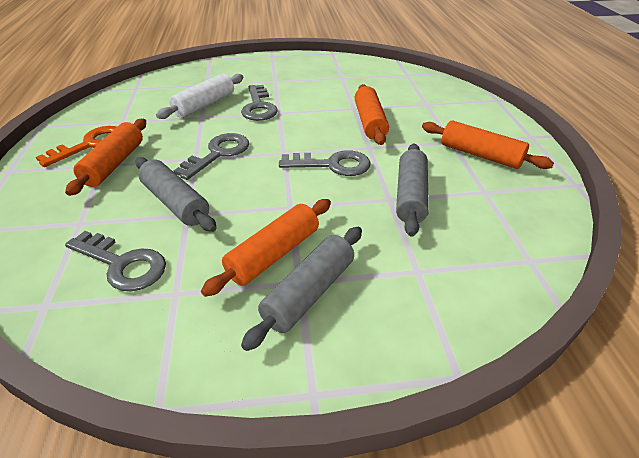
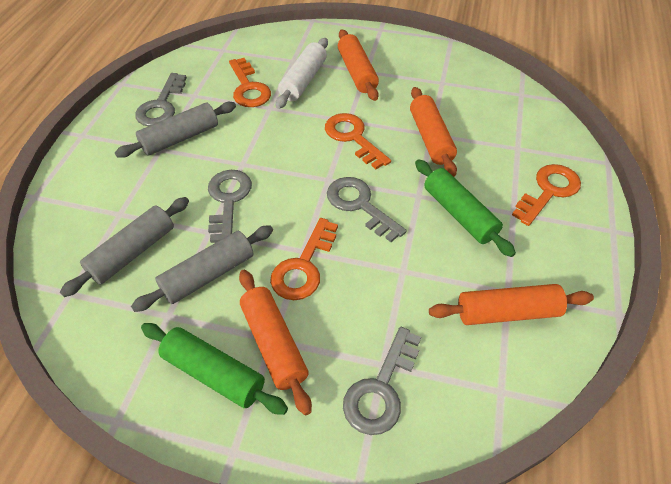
green rolling pin: none = 0 -> [141,323,288,415] [415,159,516,257] = 2
orange key: [36,126,117,167] = 1 -> [229,58,271,107] [270,218,338,300] [325,113,391,169] [512,164,581,226] = 4

